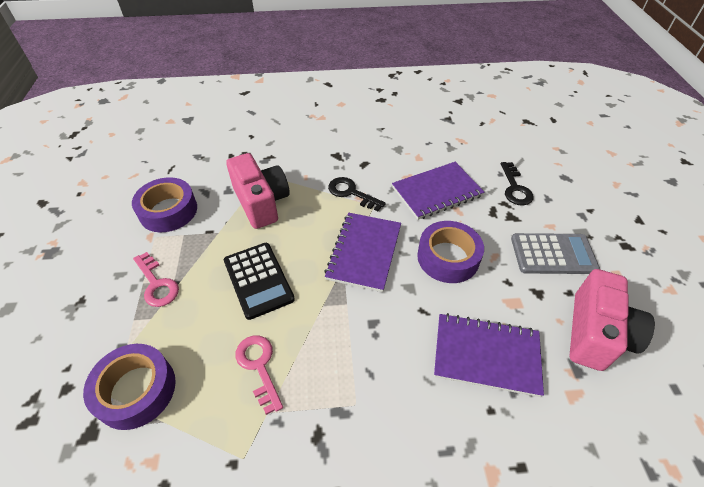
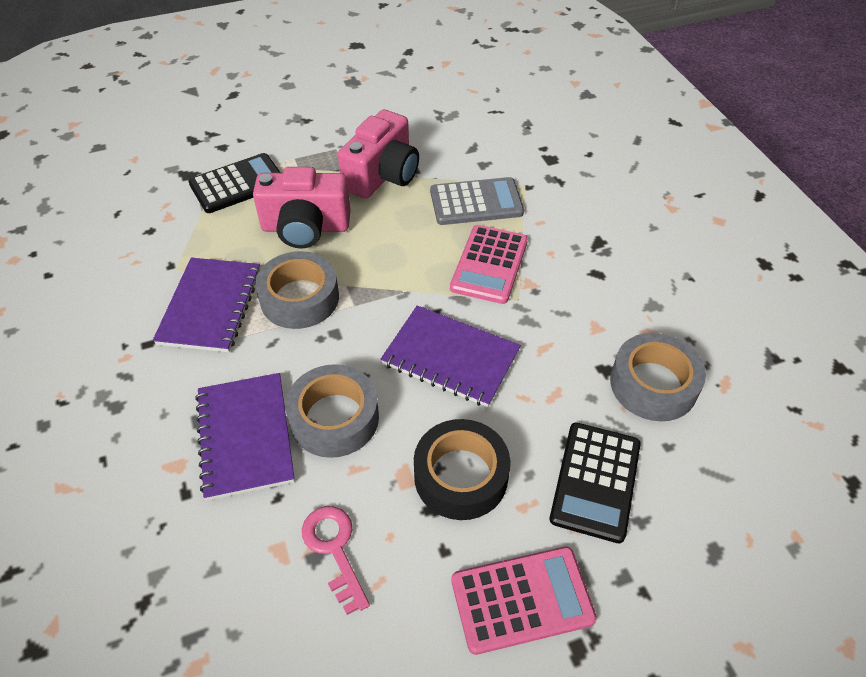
black calculator: [224,243,295,320] = 1 -> [189,153,281,213] [550,423,641,543] = 2
black key: [328,177,386,211] [501,162,533,206] = 2 -> none = 0
black tape: none = 0 -> [414,419,511,520] = 1
grey tape: none = 0 -> [255,251,339,329] [285,364,379,458] [610,333,706,421] = 3
pink calculator: none = 0 -> [450,225,528,304] [452,547,597,655] = 2
pink key: [133,252,179,307] [235,335,283,415] = 2 -> [302,506,370,615] = 1
purple tape: [83,344,176,430] [132,177,197,232] [417,221,484,283] = 3 -> none = 0

